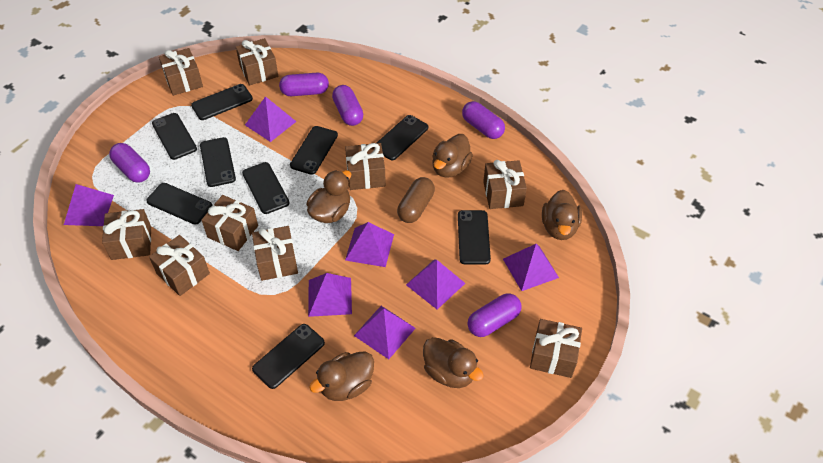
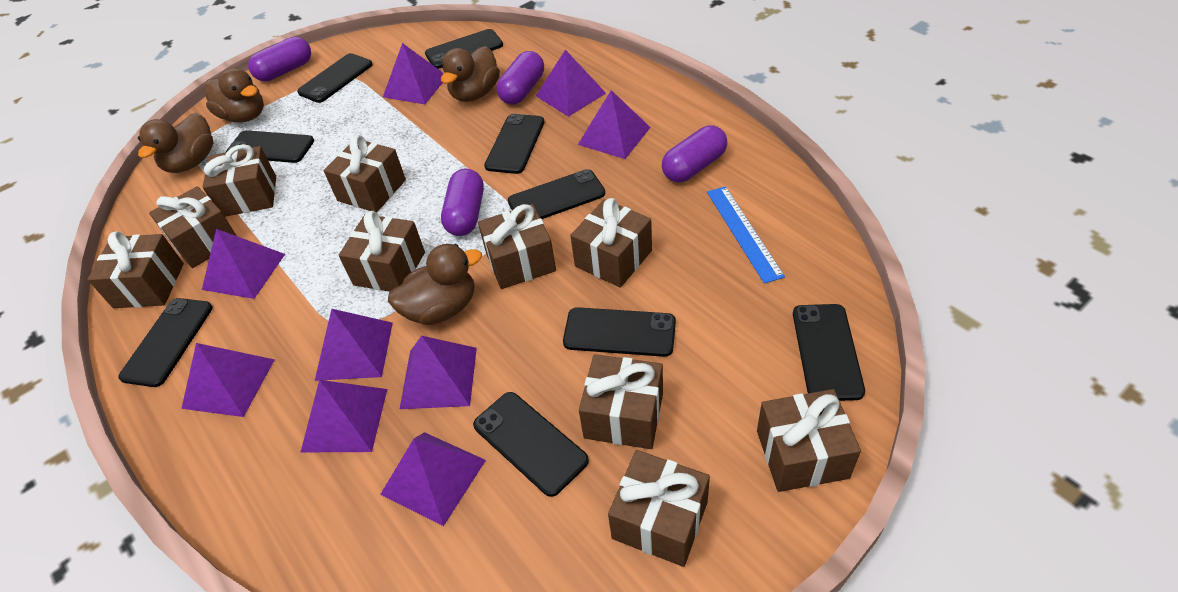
blue ruler: none = 0 -> [707,186,785,284] = 1
brown capsule: [397,177,435,223] = 1 -> none = 0
brown duck: [307,170,351,223] [309,352,374,401] [423,337,484,388] [432,134,473,178] [542,190,582,240] = 5 -> [138,113,214,173] [205,68,264,122] [388,244,482,325] [441,46,500,102] = 4
brown gift: [102,209,151,260] [149,235,210,296] [159,48,203,96] [202,195,258,251] [236,38,278,85] [252,226,298,281] [345,143,386,190] [483,160,527,209] [530,319,582,378] = 9 -> [87,231,184,308] [149,186,236,268] [203,144,276,217] [323,135,406,213] [339,211,425,292] [478,204,556,289] [570,198,652,288] [579,354,663,449] [608,450,710,567] [757,389,861,492] = 10
purple capsule: [109,143,150,183] [279,73,329,96] [332,85,363,126] [462,101,505,139] [468,293,522,337] = 5 -> [248,36,311,82] [441,169,484,236] [497,51,544,105] [662,125,727,182] = 4
purple pyramid: [64,184,114,226] [245,96,296,142] [308,273,352,317] [345,222,394,267] [354,306,416,359] [406,259,465,310] [503,244,559,291] = 7 -> [181,343,275,417] [202,229,285,299] [301,380,387,452] [315,309,393,381] [380,432,486,526] [383,43,444,104] [400,336,477,409] [536,50,606,117] [578,90,651,159] = 9

